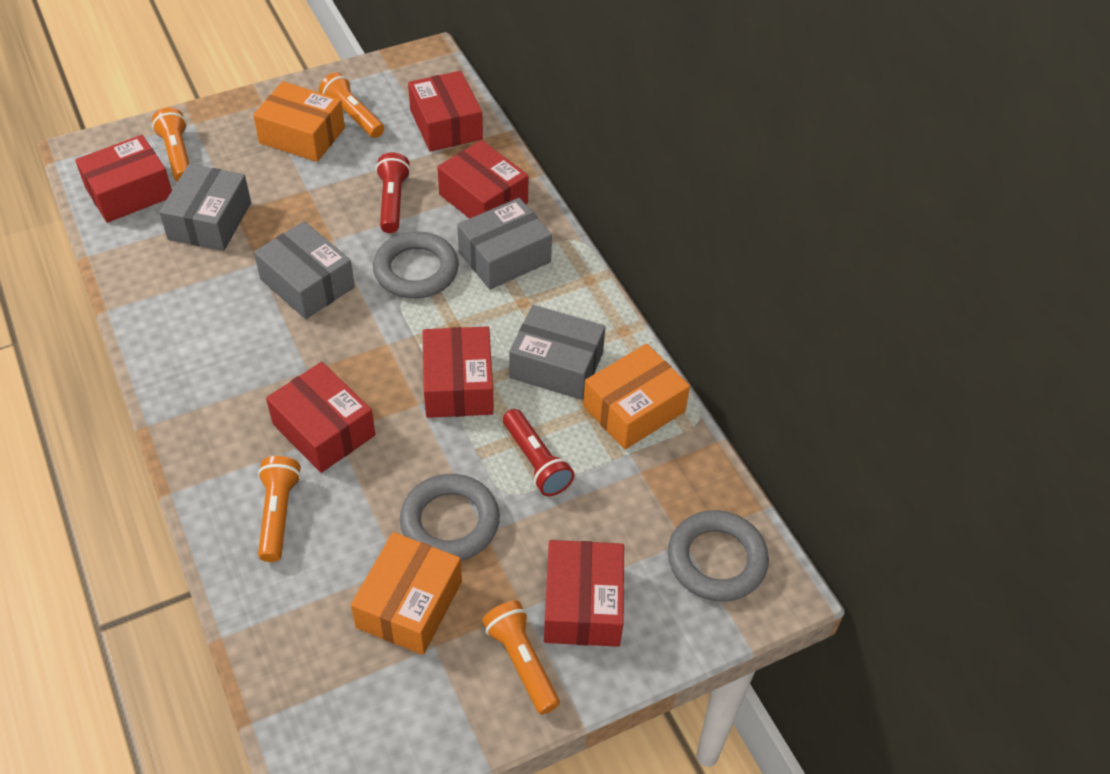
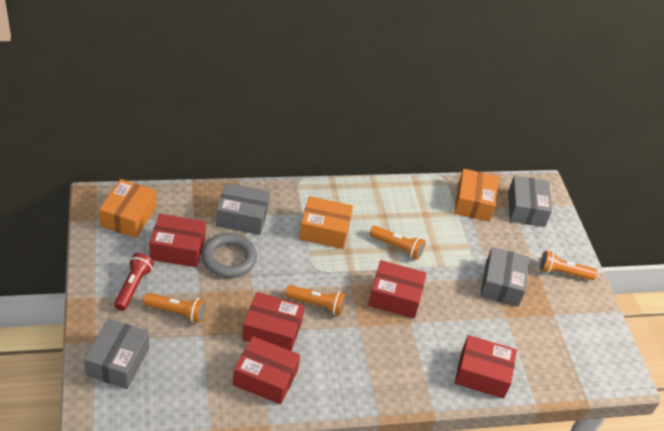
grey ring: [373,231,459,299] [400,474,500,561] [668,510,769,601] = 3 -> [201,233,257,278] = 1
red box: [75,135,172,223] [266,362,375,473] [408,71,483,152] [423,326,494,418] [437,140,528,219] [544,540,624,647] = 6 -> [149,214,206,267] [233,336,300,404] [242,292,304,351] [368,260,427,318] [455,335,517,399] = 5
red flashlight: [376,152,411,233] [503,409,575,496] = 2 -> [114,253,154,311] = 1

